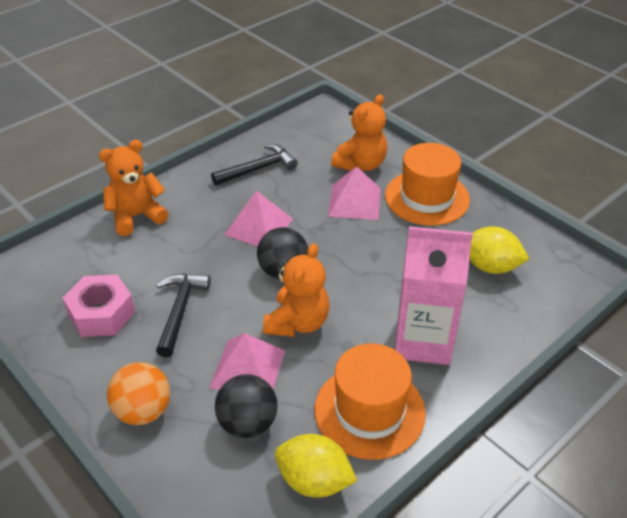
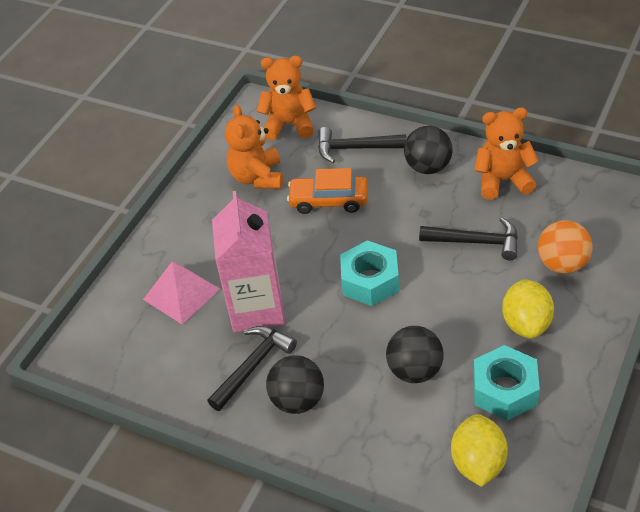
black ball: [215,374,278,438] [257,227,308,279] = 2 -> [266,355,324,414] [386,326,444,383] [404,126,453,174] = 3
black hammer: [156,274,211,357] [211,144,298,186] = 2 -> [207,326,297,411] [318,127,406,163] [419,217,518,260] = 3
orange car: none = 0 -> [287,168,368,214] = 1
orange hat: [315,344,426,460] [385,143,470,226] = 2 -> none = 0
pink nut: [63,274,135,337] = 1 -> none = 0
pink pyramid: [209,333,285,390] [224,191,293,246] [328,166,381,220] = 3 -> [143,261,220,325] = 1
turquoise nut: none = 0 -> [340,240,399,306] [473,345,540,421] = 2

